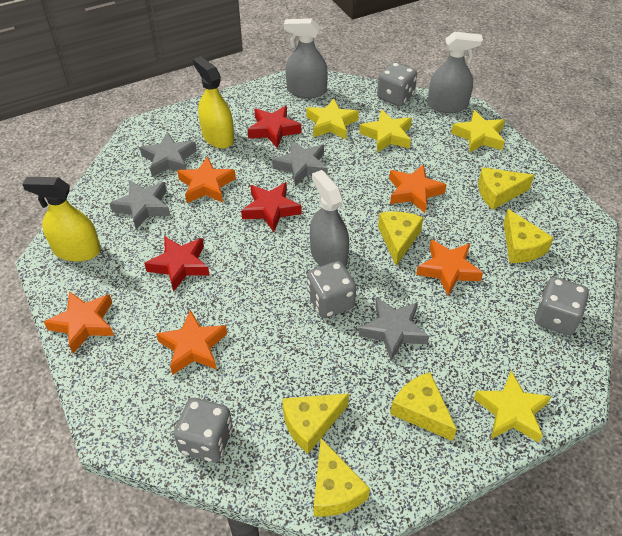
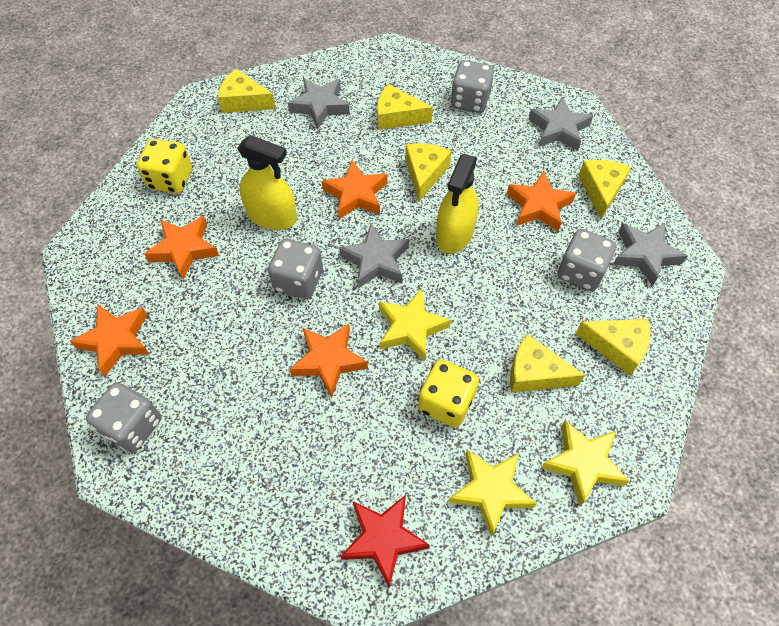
grey spray bottle: [284,19,328,98] [310,170,349,267] [427,32,483,113] = 3 -> none = 0
red star: [144,236,210,292] [241,182,302,232] [248,106,301,148] = 3 -> [340,495,430,587] = 1
yellow dice: none = 0 -> [137,139,192,193] [418,359,479,428] = 2
yellow star: [306,98,359,139] [359,109,412,152] [451,110,505,153] [474,371,552,443] = 4 -> [379,289,451,361] [449,450,537,537] [541,420,629,506] = 3

